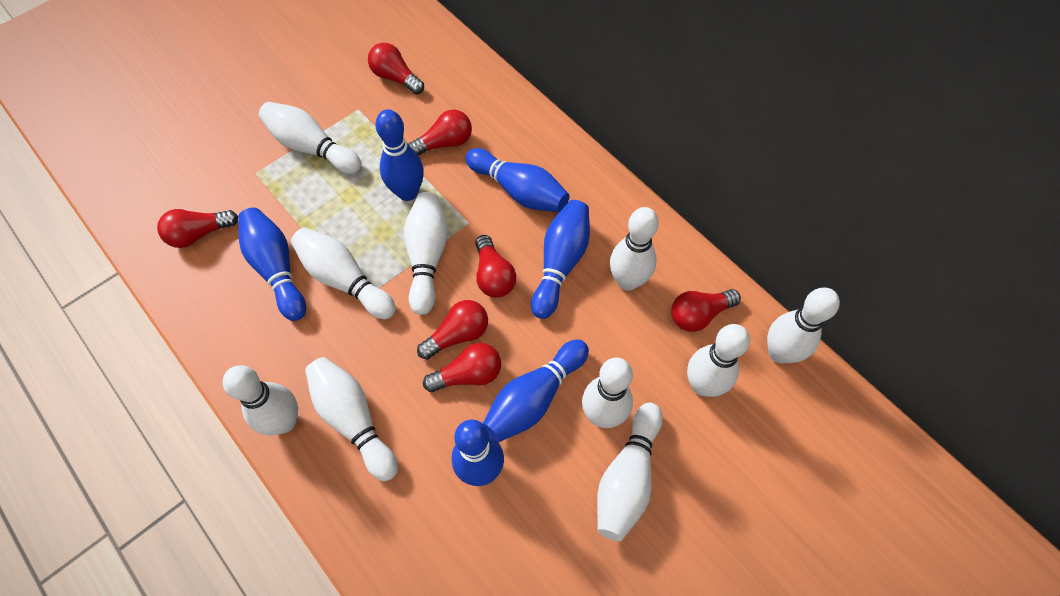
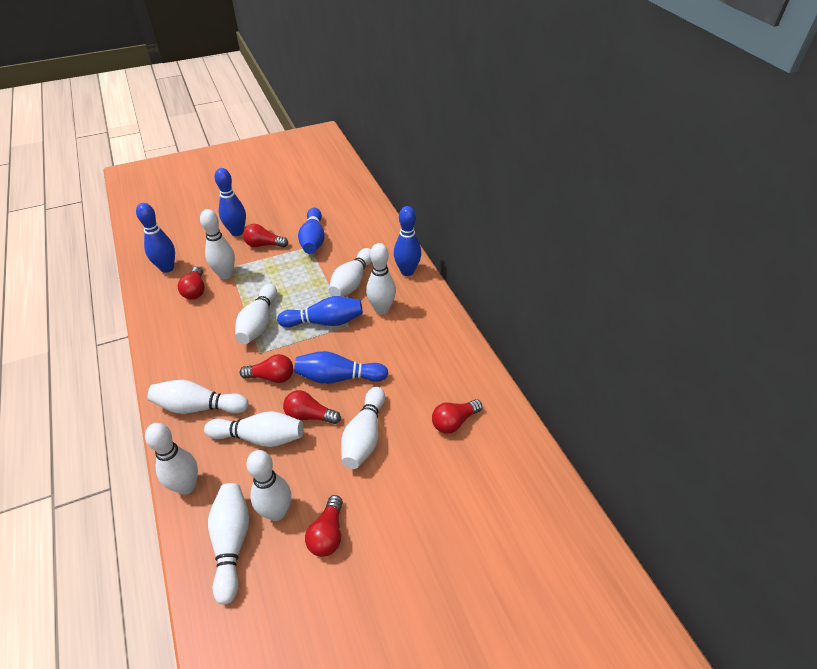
red light bulb: [157,209,238,248] [368,43,424,95] [408,110,472,155] [417,300,488,360] [423,343,501,392] [475,235,516,298] [671,289,741,332] = 7 -> [178,266,205,300] [240,354,293,383] [243,224,289,247] [283,390,341,424] [305,495,343,557] [432,399,483,434] = 6

